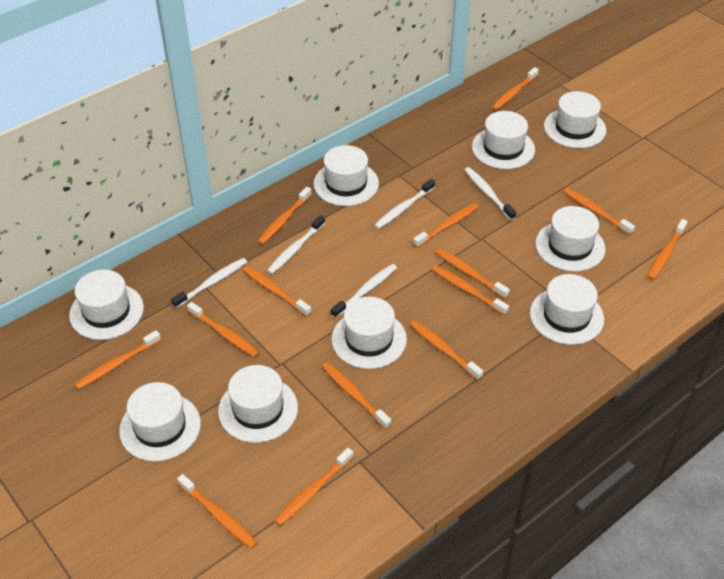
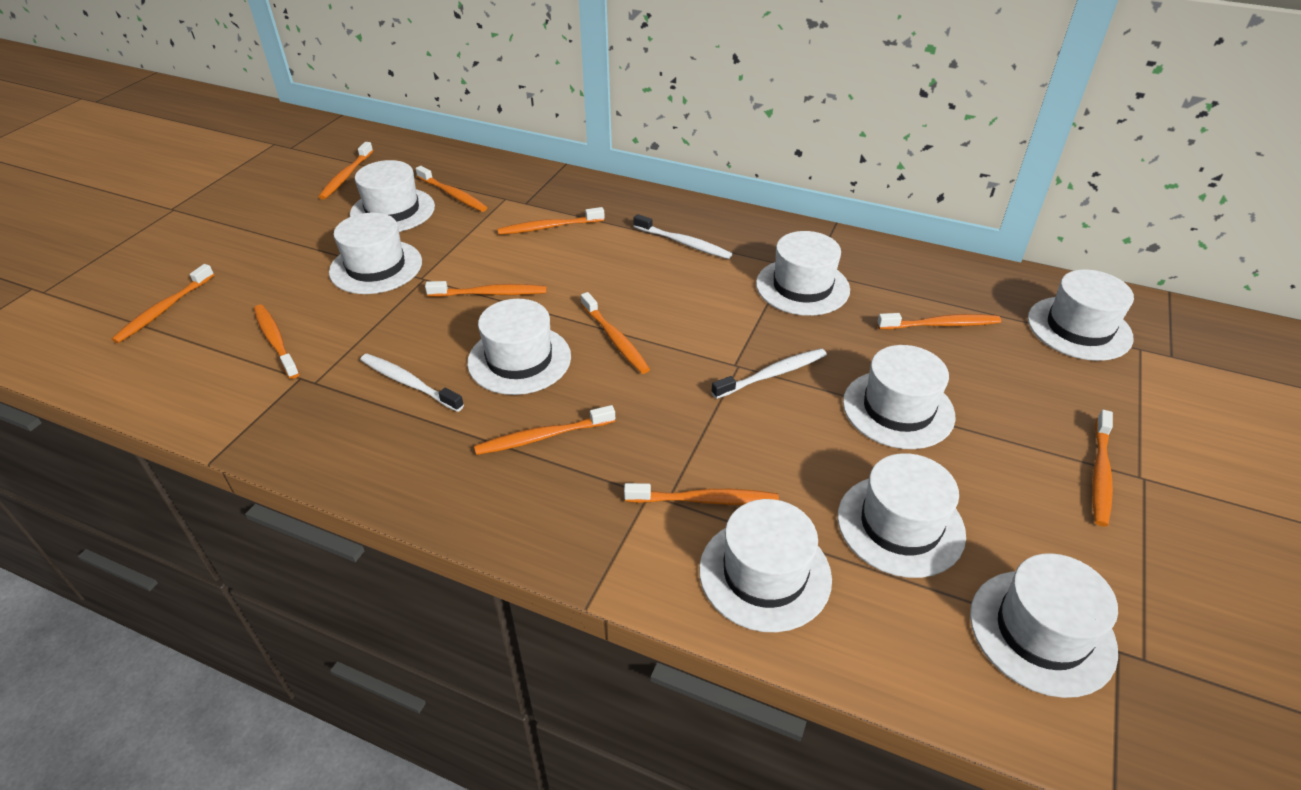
orange toothbrush: [74,330,161,390] [177,474,257,549] [187,302,259,357] [243,266,311,316] [257,187,312,245] [274,448,353,526] [322,362,391,429] [410,320,483,380] [413,203,478,248] [432,266,509,315] [436,249,510,299] [491,67,539,111] [563,188,635,235] [647,219,688,280] = 14 -> [111,264,214,343] [254,305,299,379] [318,142,373,200] [416,166,487,212] [425,281,547,297] [474,405,615,455] [497,207,605,235] [581,292,650,374] [624,483,779,505] [877,313,1001,330] [1092,410,1113,527] = 11
white toothbrush: [171,258,247,308] [267,215,325,274] [331,264,397,318] [374,179,435,229] [465,167,516,220] = 5 -> [360,354,464,412] [634,214,732,259] [711,348,827,399] = 3

